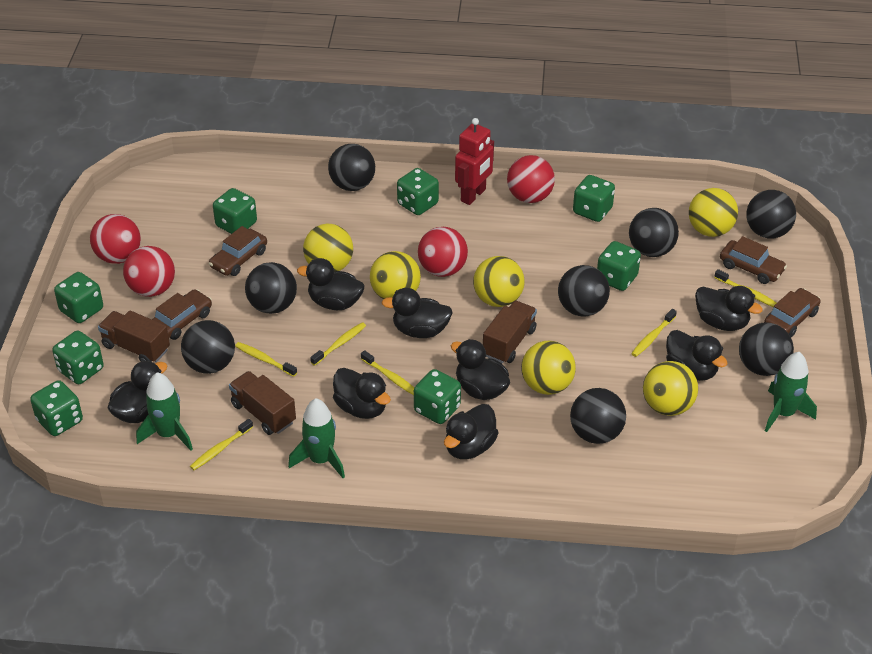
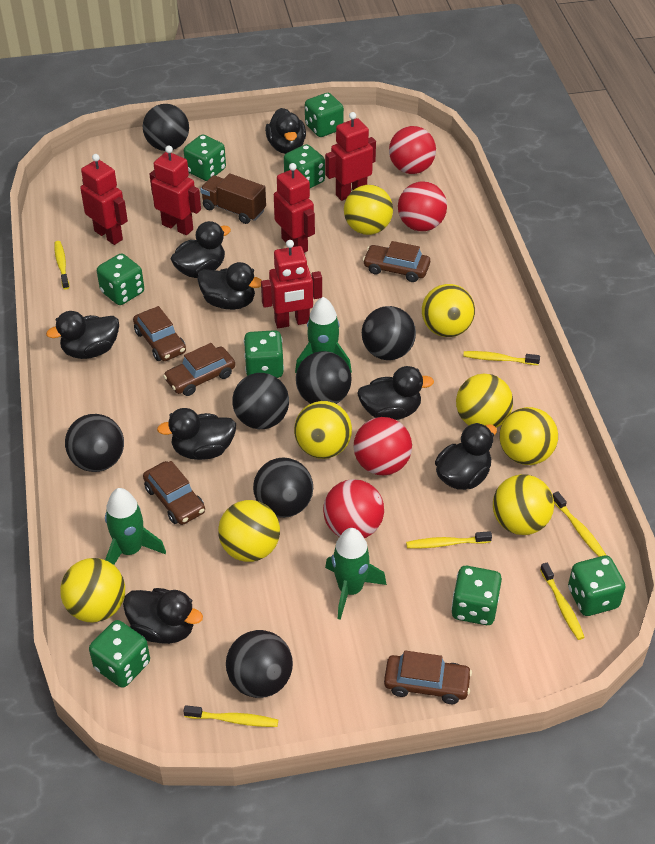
black ball: [181,320,235,374] [245,262,297,314] [328,144,375,191] [558,265,610,317] [570,388,626,444] [629,208,679,257] [739,323,794,376] [746,190,796,239] = 8 -> [65,414,124,472] [143,104,189,151] [226,630,293,698] [232,373,289,429] [253,457,313,518] [296,351,352,404] [362,306,416,360] = 7
brown car: [152,289,212,340] [209,226,267,276] [720,236,787,284] [764,288,821,337] = 4 -> [133,306,186,361] [143,461,205,525] [163,343,235,396] [363,241,430,282] [384,650,472,704] = 5
brown truck: [98,310,170,362] [229,371,296,435] [483,301,537,364] = 3 -> [200,173,266,224] = 1
red robot: [455,118,494,205] = 1 -> [80,154,128,245] [149,146,201,235] [261,240,322,328] [274,163,315,253] [325,112,376,201] = 5
yellow ball: [303,224,353,272] [370,251,421,299] [473,256,525,307] [521,341,576,395] [643,361,698,416] [689,188,738,237] = 6 -> [60,558,125,623] [218,500,280,562] [294,401,352,459] [344,185,393,235] [422,284,475,337] [456,374,513,428] [493,474,554,535] [500,407,558,465] = 8

